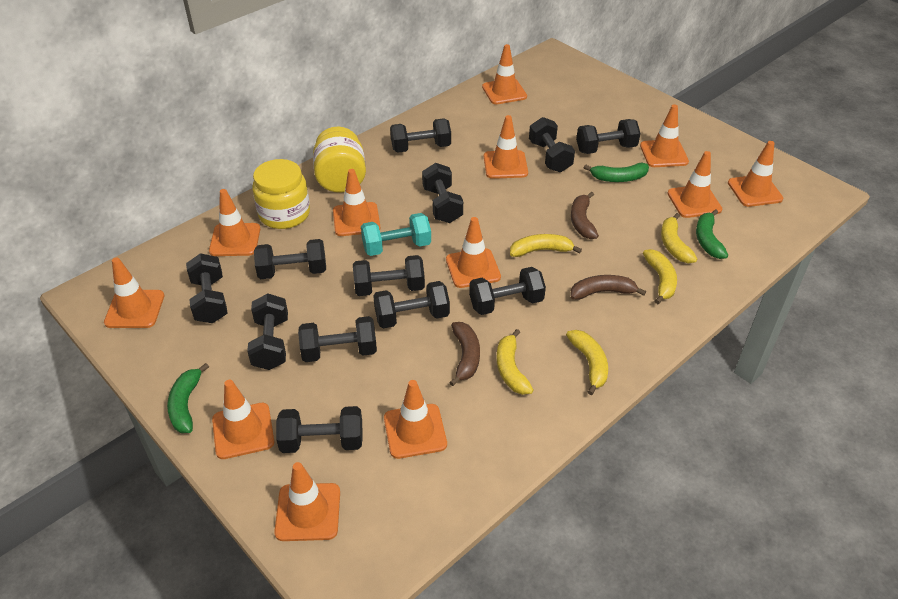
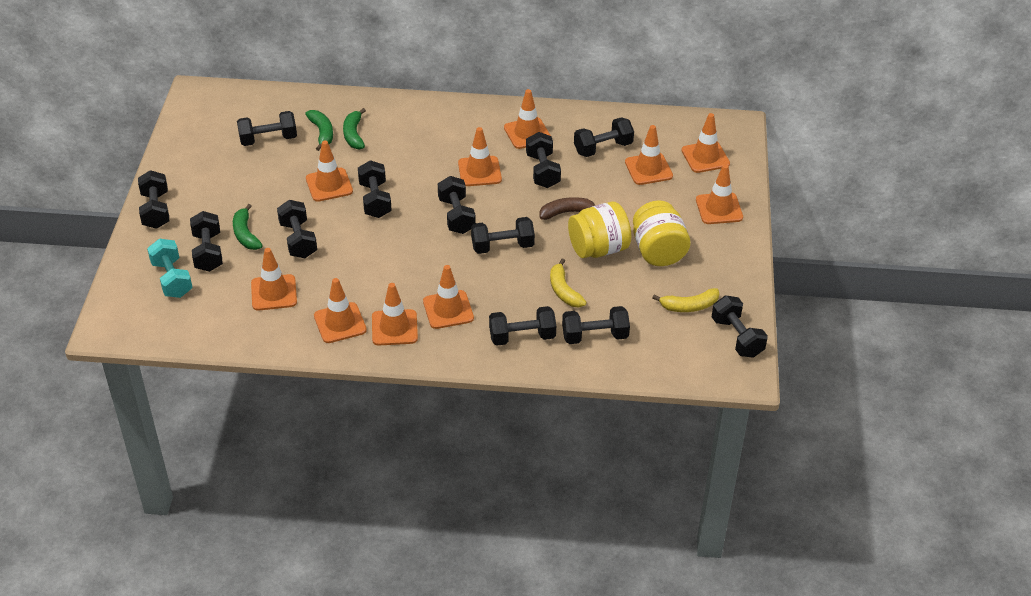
brown banana: [449,322,480,386] [570,275,646,300] [571,192,599,239] = 3 -> [539,197,595,220] = 1
orange traffic cone: [104,257,164,328] [209,189,260,256] [212,380,274,459] [274,462,340,541] [333,169,380,236] [384,380,447,459] [446,217,501,288] [482,44,527,104] [484,115,528,179] [640,104,689,167] [667,151,722,218] [728,141,783,207] = 12 -> [251,248,297,311] [306,141,353,202] [314,278,367,343] [372,283,418,345] [423,265,474,329] [458,127,502,186] [504,89,551,149] [625,125,673,185] [681,113,730,173] [696,164,743,224] = 10
yellow banana: [497,329,533,395] [510,234,582,257] [566,330,608,395] [643,249,677,304] [661,213,697,263] = 5 -> [550,258,587,308] [652,288,719,312] = 2

